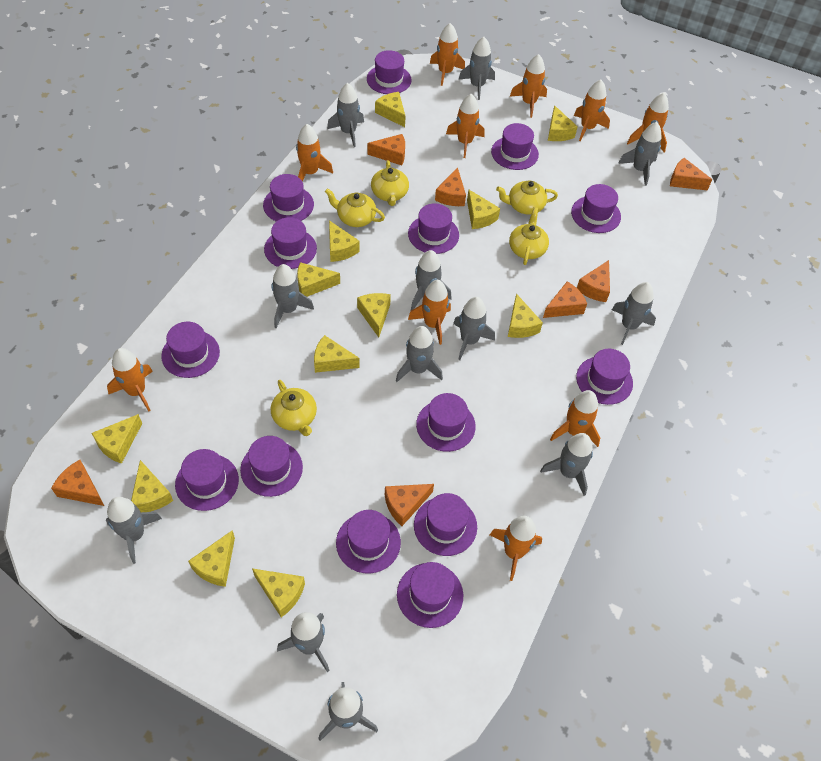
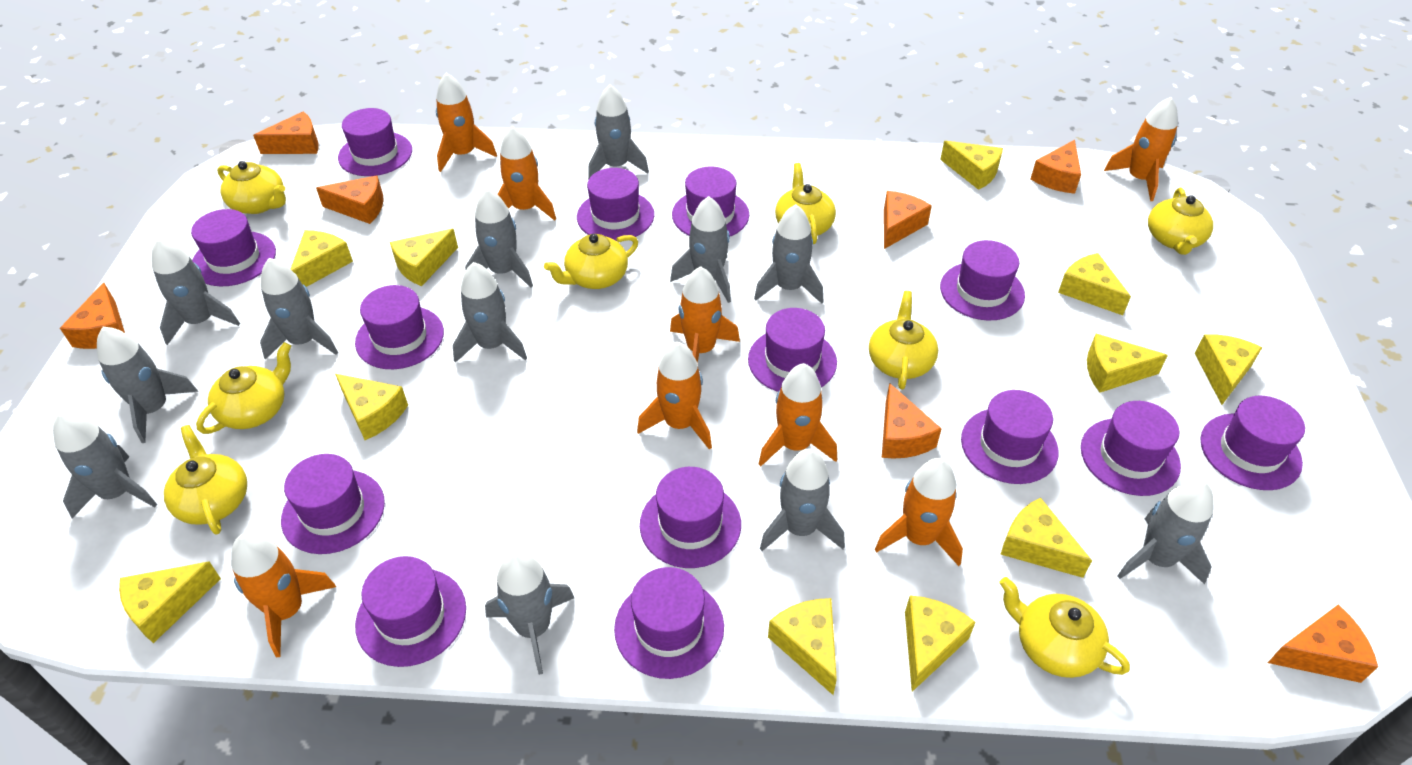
orange rocket: [107,348,153,412] [296,124,333,181] [408,280,451,345] [430,23,465,86] [446,94,484,158] [490,516,542,581] [510,54,547,118] [550,390,600,447] [574,80,610,141] [627,93,669,152] = 10 -> [231,533,336,657] [436,73,497,172] [498,126,556,221] [637,341,712,450] [670,266,740,363] [759,363,837,466] [875,458,963,566] [1104,97,1178,201] = 8
yellow cheese: [92,414,142,464] [131,460,173,512] [188,530,235,587] [252,569,305,617] [297,262,340,297] [314,335,359,373] [329,220,360,262] [357,293,391,337] [375,92,406,127] [467,190,500,229] [508,293,543,338] [548,105,578,141] = 12 -> [119,562,221,643] [291,230,353,287] [335,374,408,440] [390,229,458,286] [768,598,837,695] [905,596,976,692] [940,141,1003,190] [1001,498,1092,578] [1058,253,1131,315] [1087,334,1168,393] [1195,334,1262,405] = 11
yellow teapot: [271,380,317,436] [325,188,385,227] [371,160,409,206] [496,181,558,215] [509,207,549,265] = 5 -> [164,425,247,535] [196,342,291,434] [217,161,286,214] [544,234,638,289] [775,163,836,244] [869,291,938,389] [1000,577,1130,678] [1148,188,1213,255] = 8

